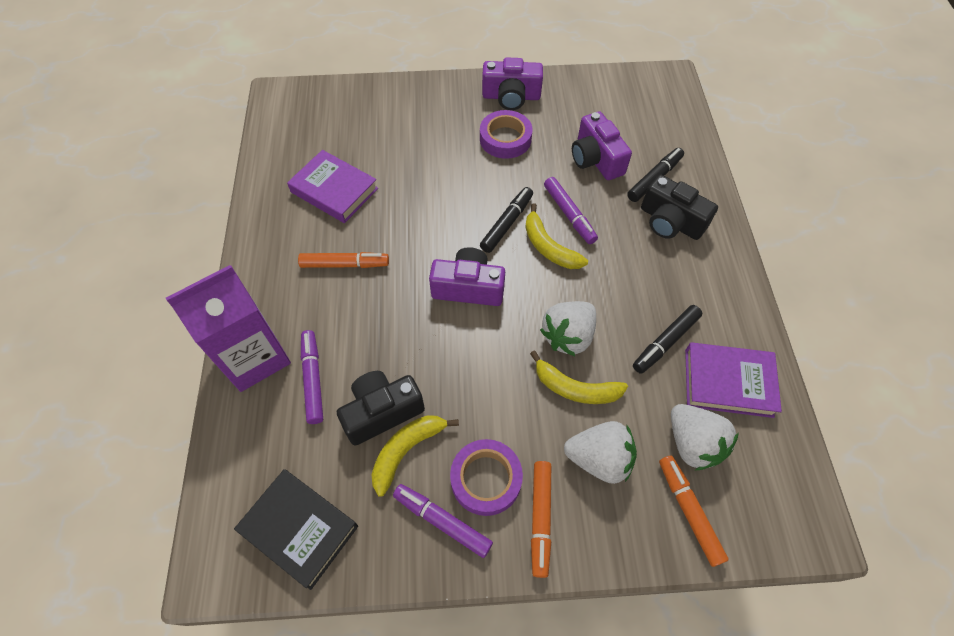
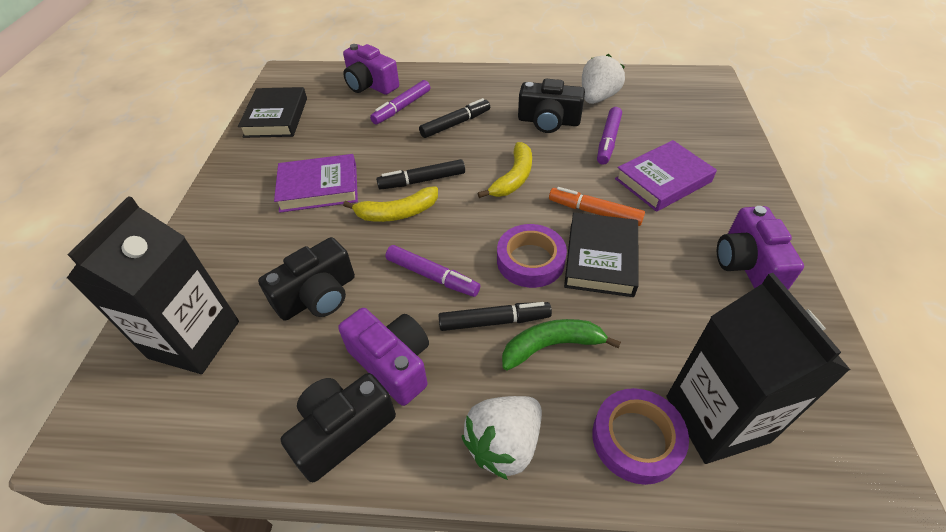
black book: [234,469,358,590] = 1 -> [238,87,307,138] [564,212,639,297] = 2
black camera: [337,371,425,446] [641,175,718,240] = 2 -> [258,237,355,321] [281,373,396,482] [518,79,585,133] = 3
black carton: none = 0 -> [67,196,239,374] [666,273,850,464] = 2
green banana: none = 0 -> [502,319,621,371] = 1
orange marker: [298,252,389,268] [531,461,551,578] [659,456,729,567] = 3 -> [549,187,645,226] = 1
purple carton: [166,265,291,392] = 1 -> none = 0
white strawberry: [540,301,596,356] [564,421,637,484] [671,404,739,470] = 3 -> [462,396,542,480] [582,54,625,104] = 2
yellow banana: [371,415,459,497] [525,203,588,269] [530,350,628,404] = 3 -> [343,186,438,222] [477,142,532,198] = 2

